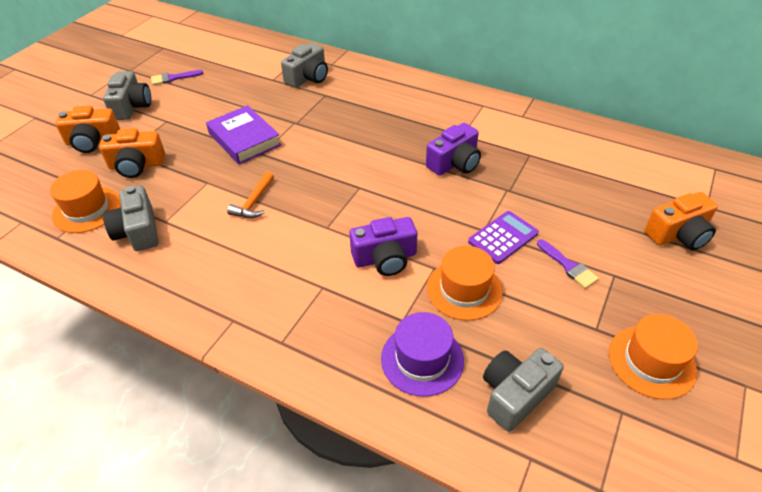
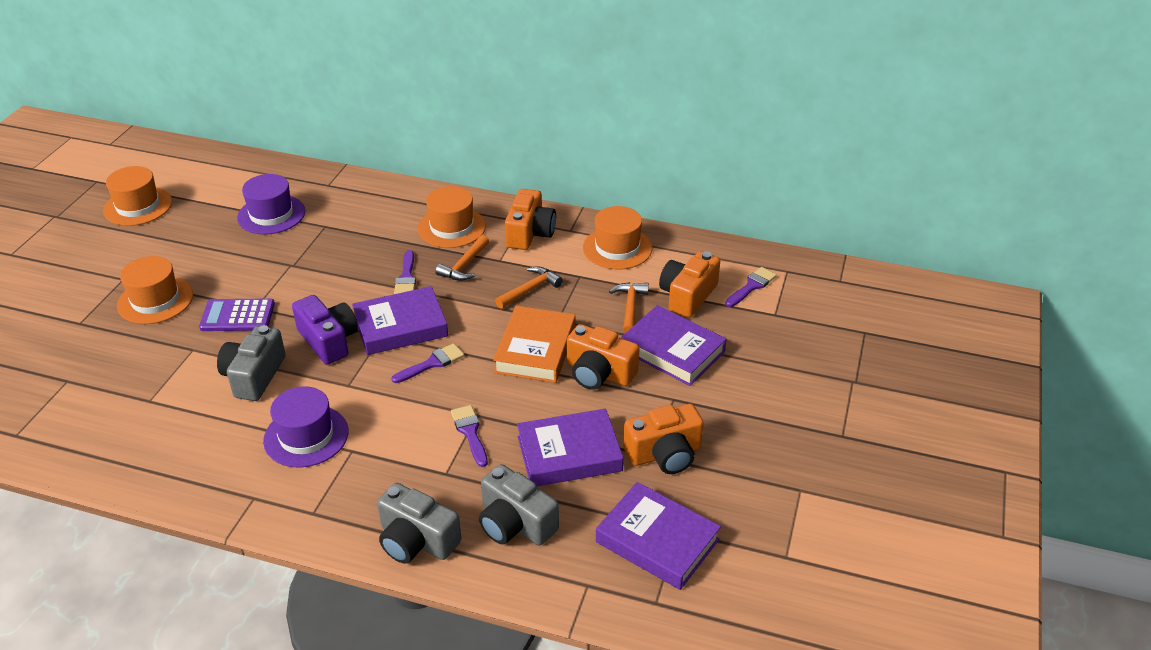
grey camera: [103,71,151,120] [103,186,159,251] [281,43,328,88] [483,348,564,432] = 4 -> [217,325,286,401] [377,483,461,564] [479,464,559,546] = 3
orange book: none = 0 -> [493,306,576,383] = 1
orange camera: [55,105,120,153] [99,128,165,178] [645,192,718,250] = 3 -> [505,189,556,250] [567,324,640,390] [623,404,704,474] [659,251,720,318] = 4
orange hammer: [227,172,274,218] = 1 -> [436,235,489,281] [495,266,563,309] [609,282,649,333] = 3
orange hat: [50,170,121,233] [427,246,503,321] [609,314,698,399] = 3 -> [103,166,172,226] [117,256,193,324] [418,186,486,248] [583,206,652,270] = 4
purple book: [206,105,281,164] = 1 -> [352,286,448,355] [517,409,623,486] [596,482,721,590] [621,305,726,386] = 4
purple brush: [151,70,203,85] [537,239,599,289] = 2 -> [391,343,464,383] [394,250,416,294] [451,405,488,467] [725,267,777,307] = 4
purple camera: [349,217,417,276] [426,123,481,176] = 2 -> [292,295,358,365] = 1
purple hat: [381,312,464,397] = 1 -> [237,174,305,234] [263,386,349,468] = 2

